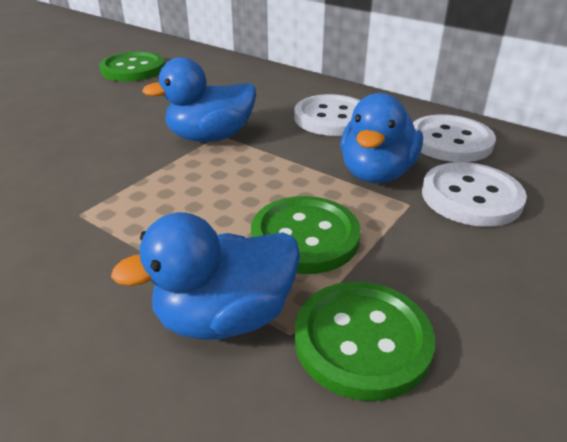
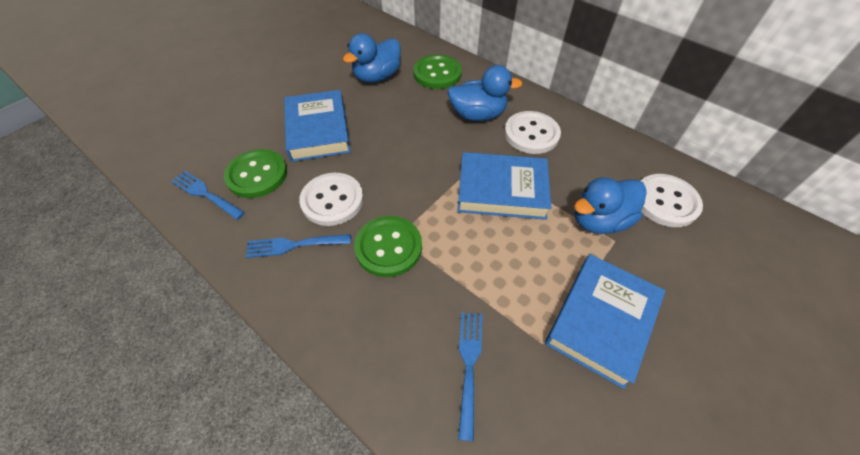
blue book: none = 0 -> [284,90,351,162] [457,152,551,220] [545,254,666,389] = 3
blue fork: none = 0 -> [171,171,245,220] [245,234,351,258] [458,312,482,441] = 3

